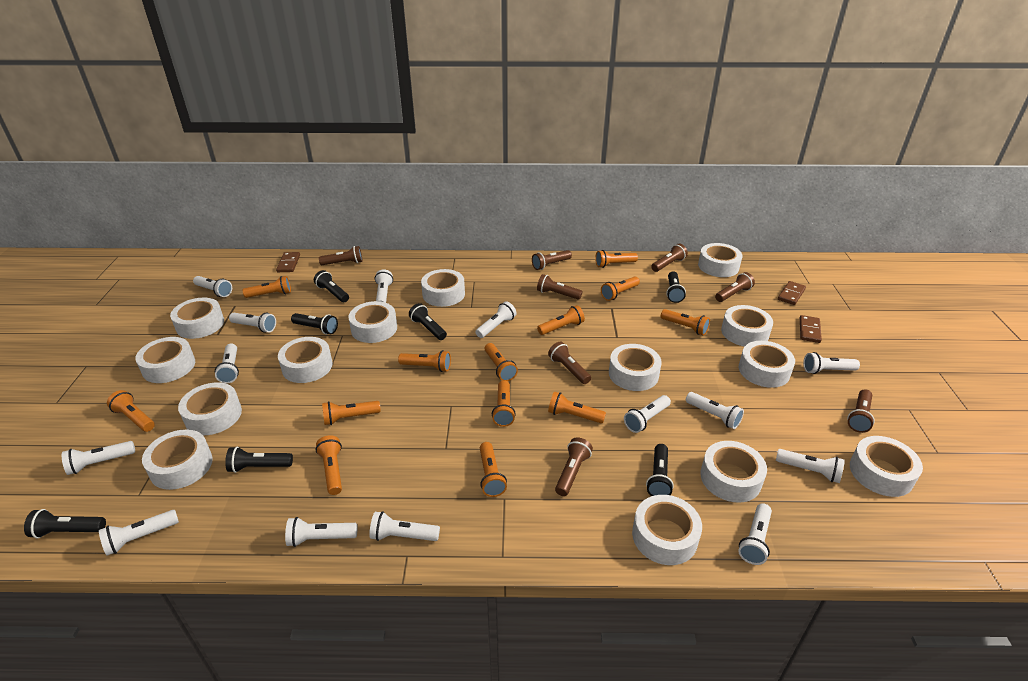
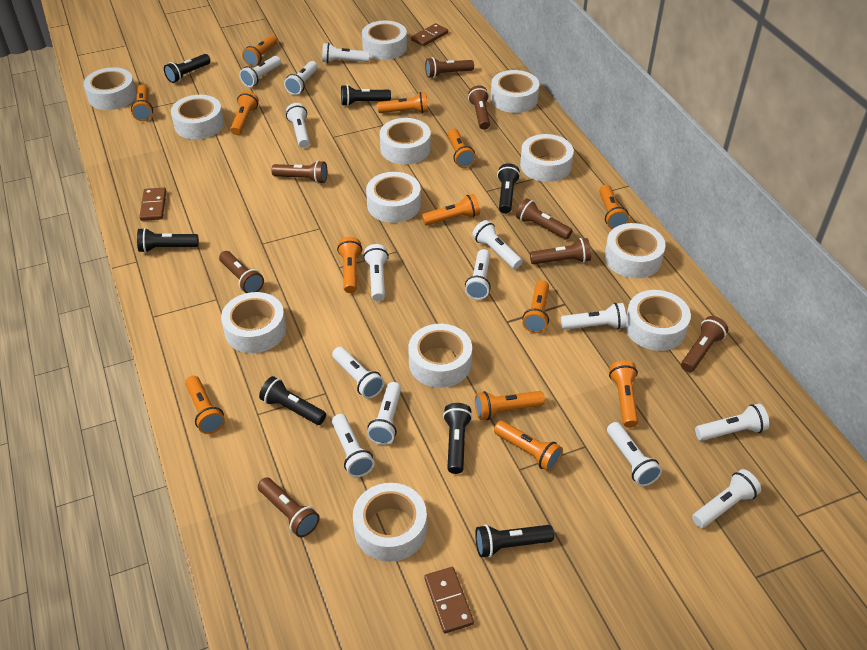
white tape: [135,337,195,383] [142,429,213,490] [170,298,224,339] [178,383,242,435] [278,337,333,383] [348,301,397,343] [421,269,465,307] [609,344,662,391] [632,495,702,565] [698,243,742,277] [700,441,767,503] [721,305,773,347] [739,341,795,388] [850,436,923,497] = 14 -> [83,67,137,110] [171,95,224,139] [221,292,286,353] [353,483,427,562] [362,20,407,60] [366,172,421,223] [380,118,431,164] [408,324,472,387] [491,70,539,113] [520,134,574,182] [604,223,666,278] [625,290,691,351] = 12

